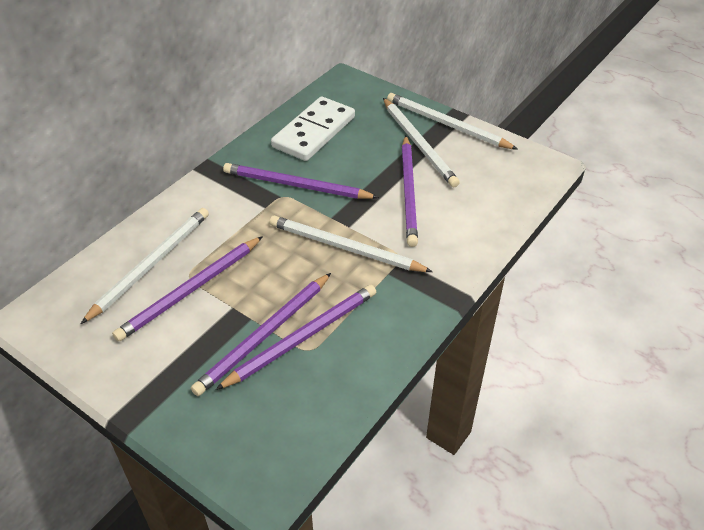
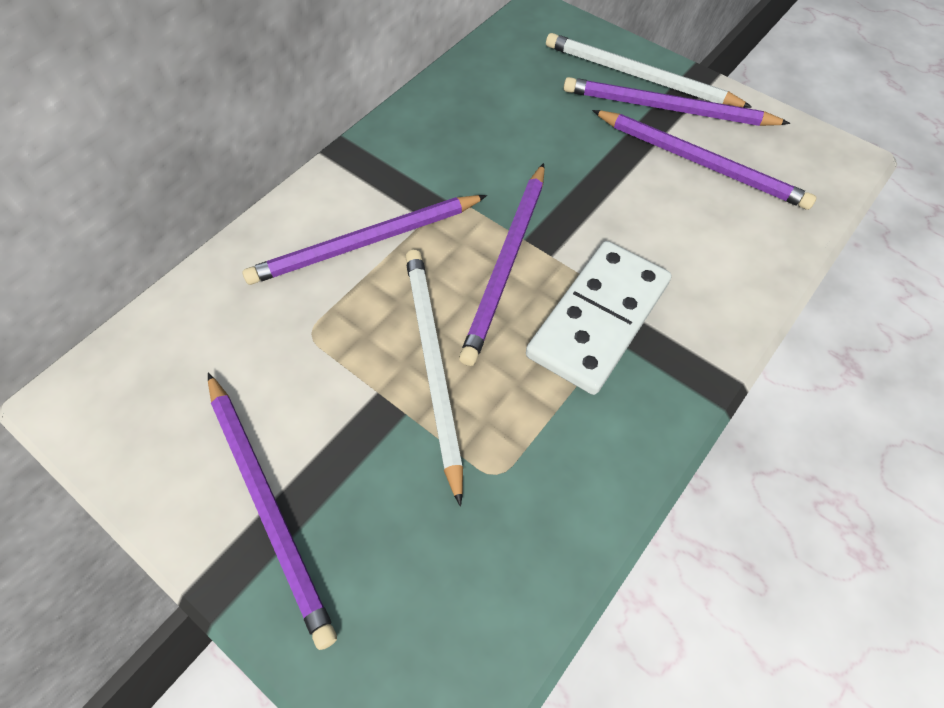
white pencil: [81,208,209,324] [270,216,433,272] [383,98,460,187] [387,93,518,150] = 4 -> [405,250,463,507] [546,33,752,108] = 2

